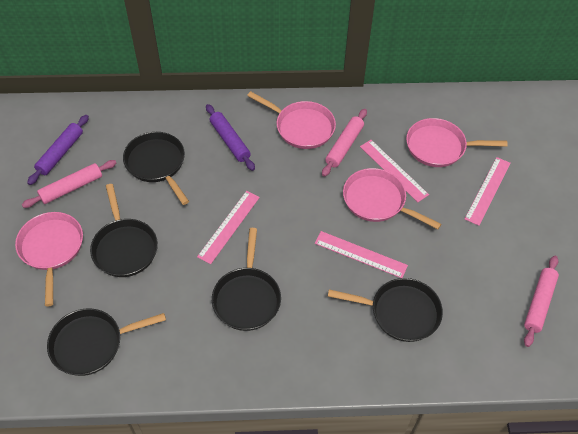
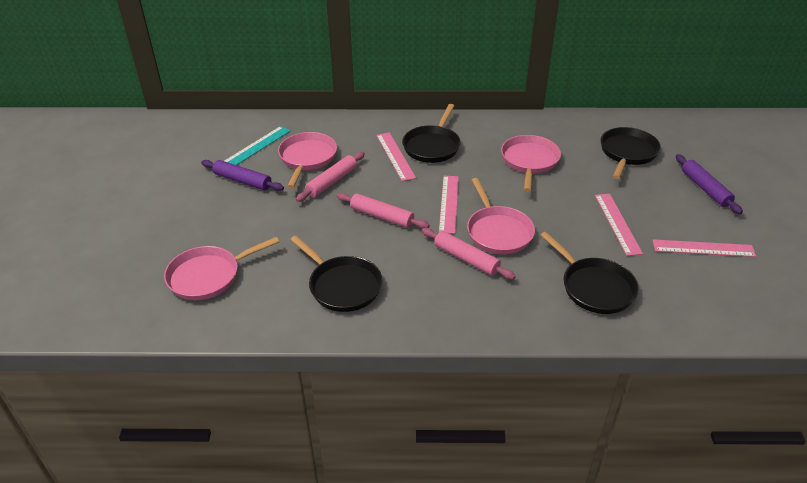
black pan: [47,308,166,376] [90,184,158,277] [123,132,189,205] [212,228,281,331] [328,278,443,342] = 5 -> [290,236,382,312] [402,104,461,163] [540,232,639,314] [601,127,661,179] = 4
turquoise ruler: none = 0 -> [225,126,291,165] = 1

